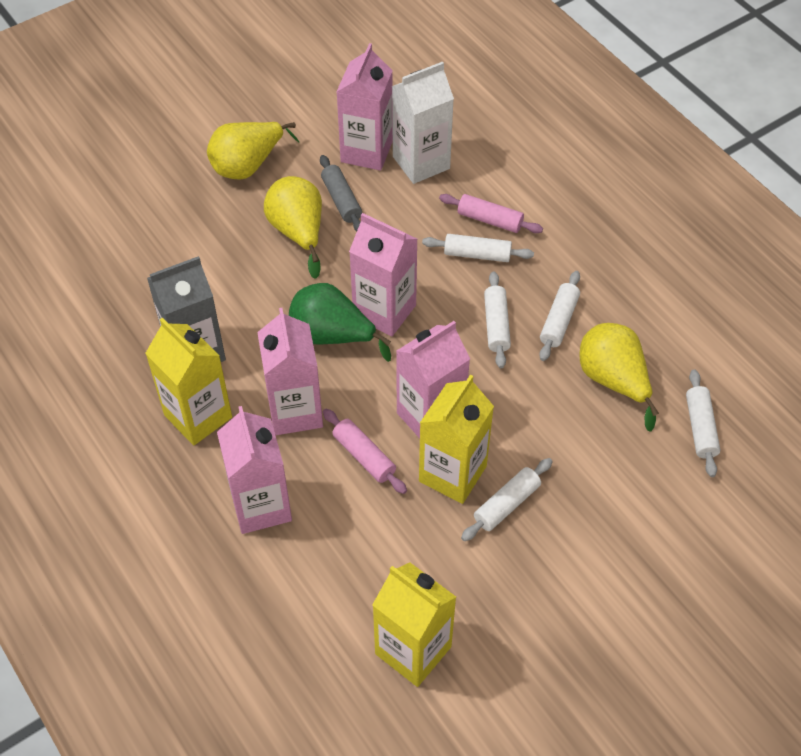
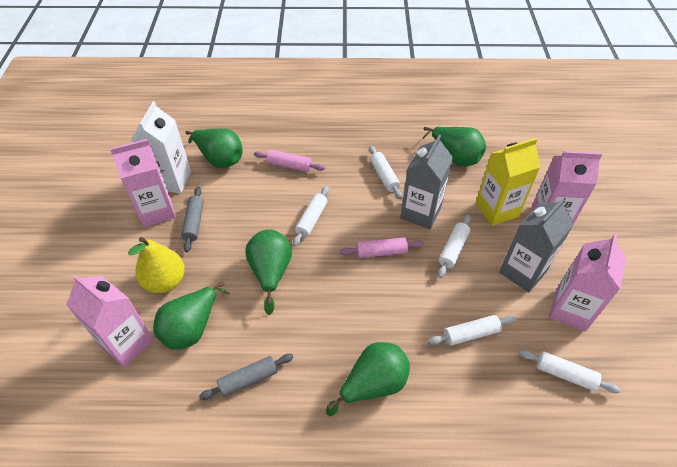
green pear: [289,283,391,362] = 1 -> [153,281,229,350] [185,129,243,168] [245,229,292,315] [326,342,410,416] [422,127,486,167] = 5
grey carton: [147,256,226,362] = 1 -> [400,135,453,229] [499,197,574,292] = 2
grey rolling pin: [320,155,362,232] = 1 -> [181,187,204,252] [199,354,294,400] = 2
pink carton: [217,406,292,534] [257,308,323,435] [337,43,393,171] [349,213,417,336] [396,321,470,438] = 5 -> [66,274,154,368] [110,139,176,227] [532,151,602,223] [549,234,626,332] = 4
yellow carton: [145,318,232,445] [372,562,456,687] [419,375,494,504] = 3 -> [475,138,541,226] = 1
yellow pear: [207,122,299,180] [264,176,322,279] [579,323,659,432] = 3 -> [128,237,185,293] = 1

